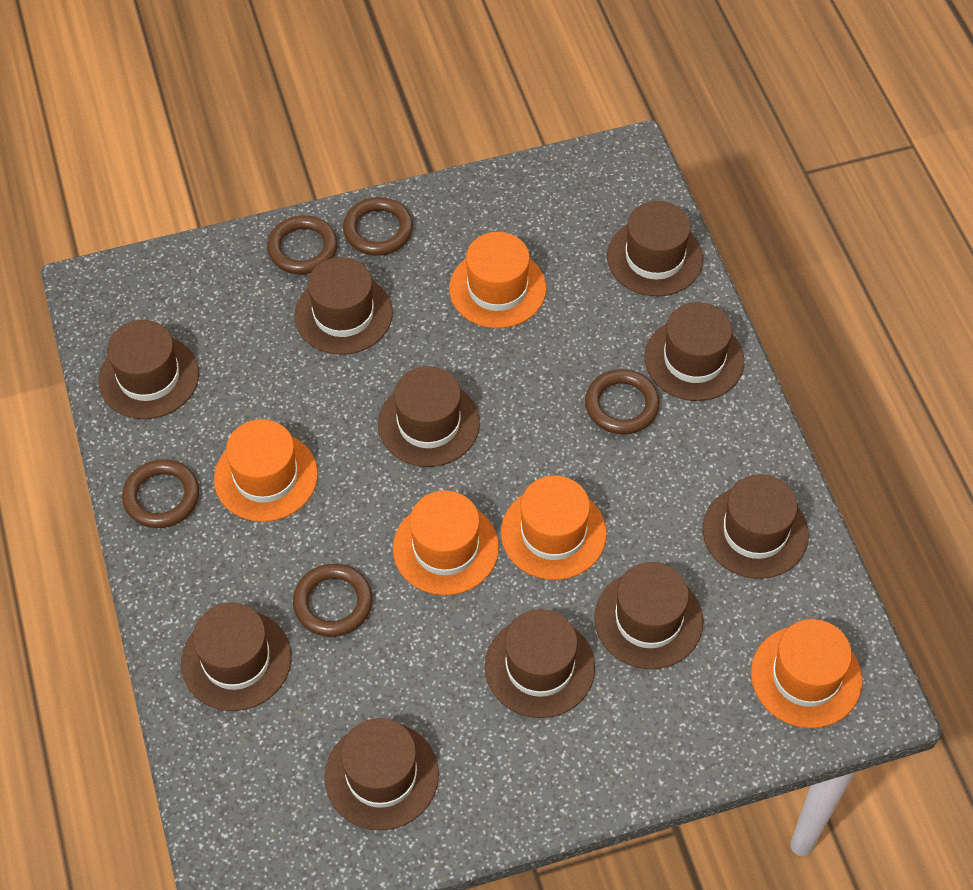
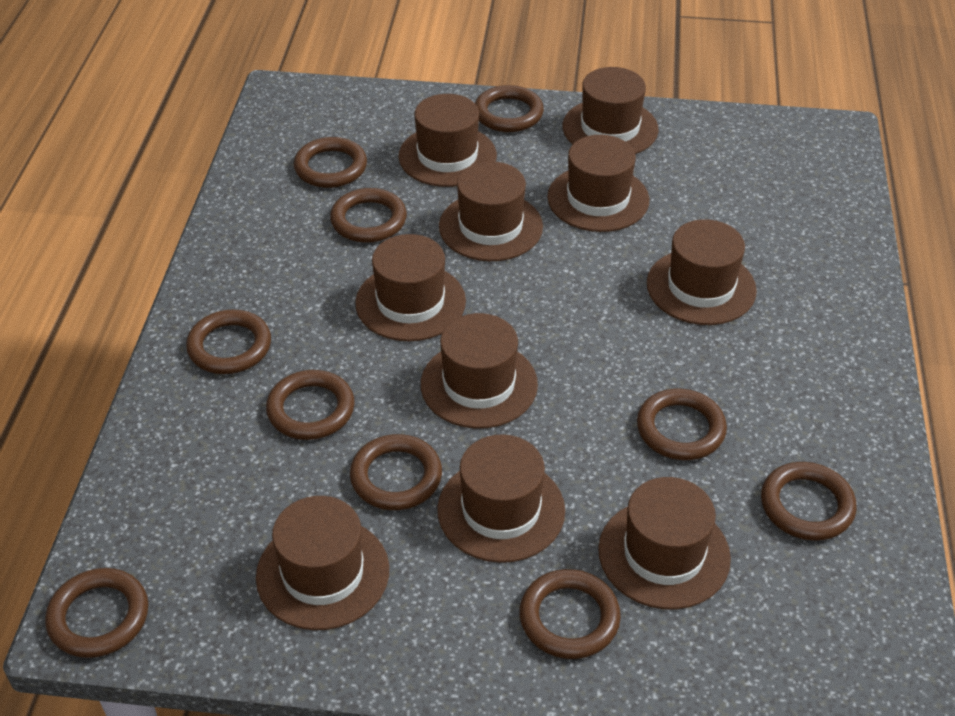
brown ring: [122,459,199,528] [267,215,338,274] [293,563,373,637] [343,197,413,256] [585,369,660,435] = 5 -> [45,568,148,658] [186,310,271,374] [266,370,355,440] [294,137,367,188] [330,188,407,243] [350,434,442,510] [475,85,544,132] [519,569,621,659] [637,389,727,460] [761,462,857,541] = 10
orange hat: [214,419,318,522] [393,490,499,595] [449,232,546,328] [501,476,607,580] [751,619,862,728] = 5 -> none = 0

